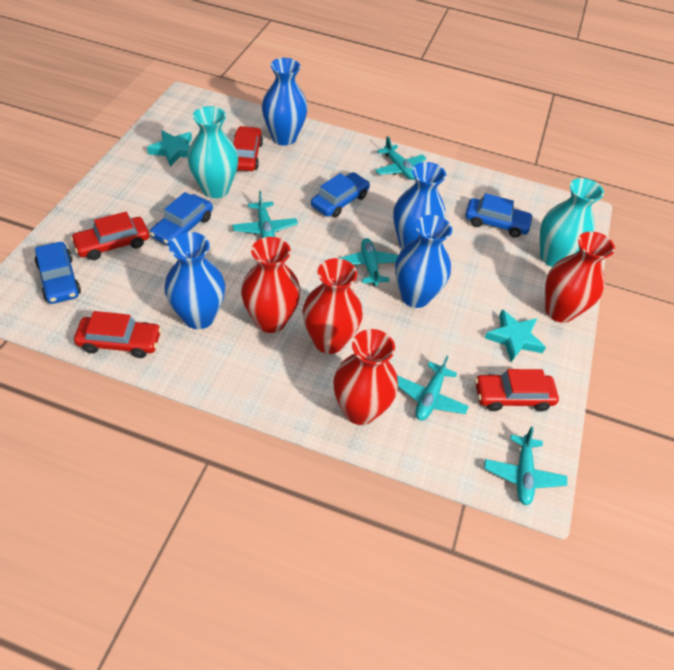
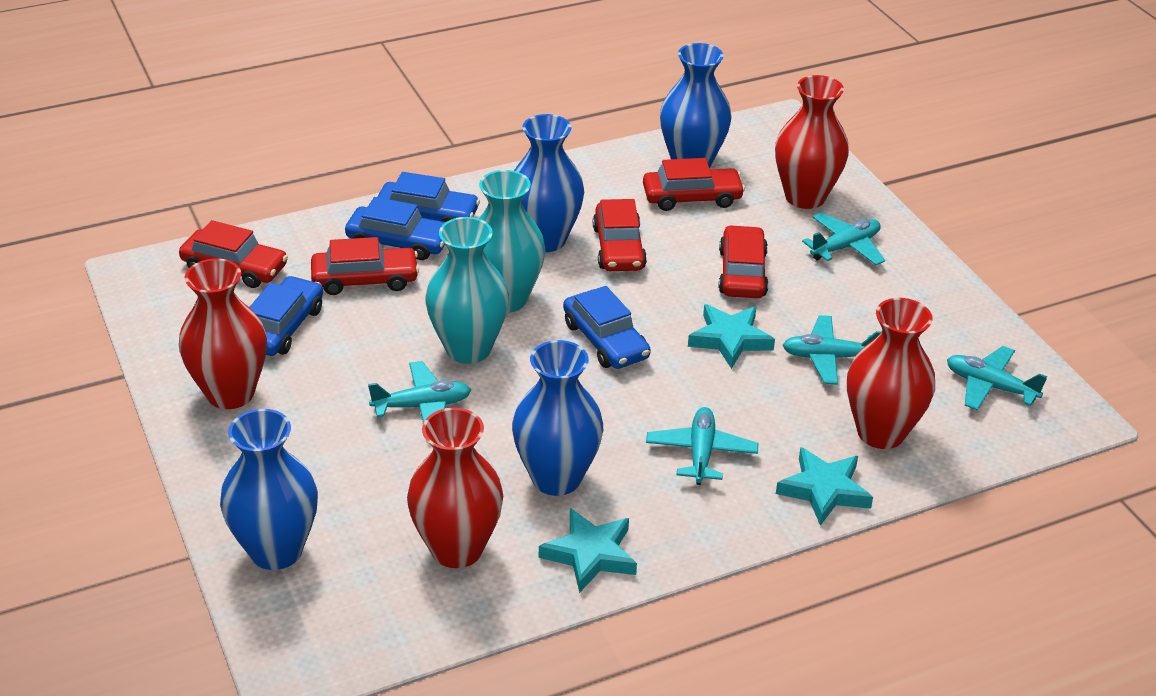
red car: [71,212,149,260] [74,311,162,358] [233,126,263,171] [475,369,559,412] = 4 -> [179,220,288,288] [311,237,419,295] [593,199,647,271] [643,158,745,211] [718,225,768,298] = 5
turquoise star: [147,130,192,167] [485,310,546,362] = 2 -> [539,508,637,593] [688,304,775,369] [776,447,873,526] = 3

